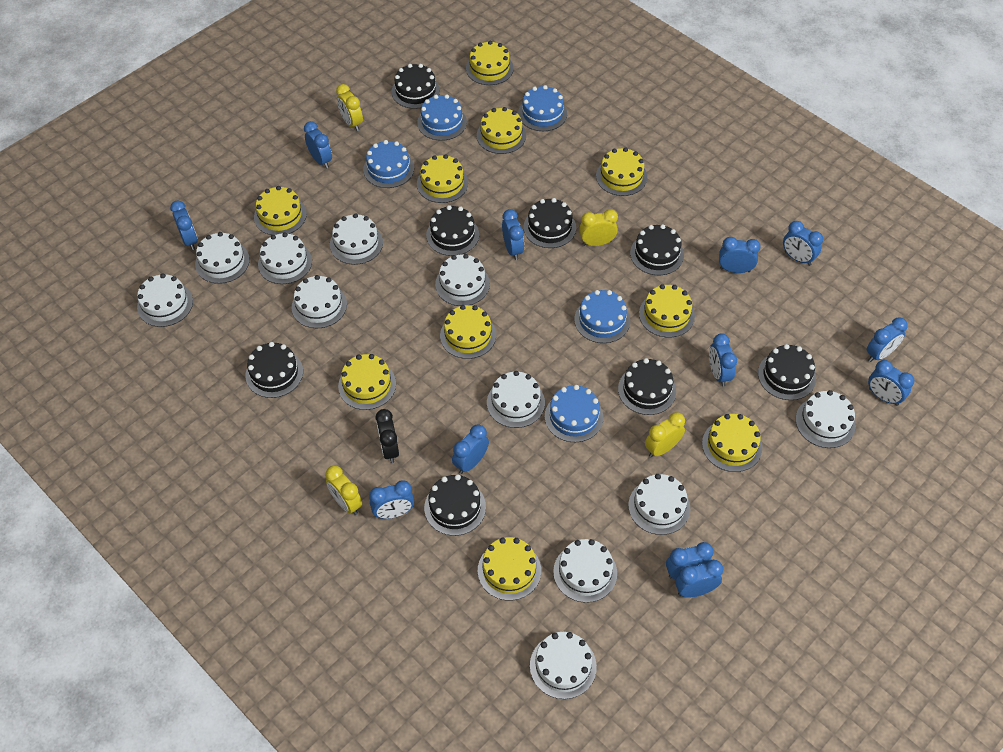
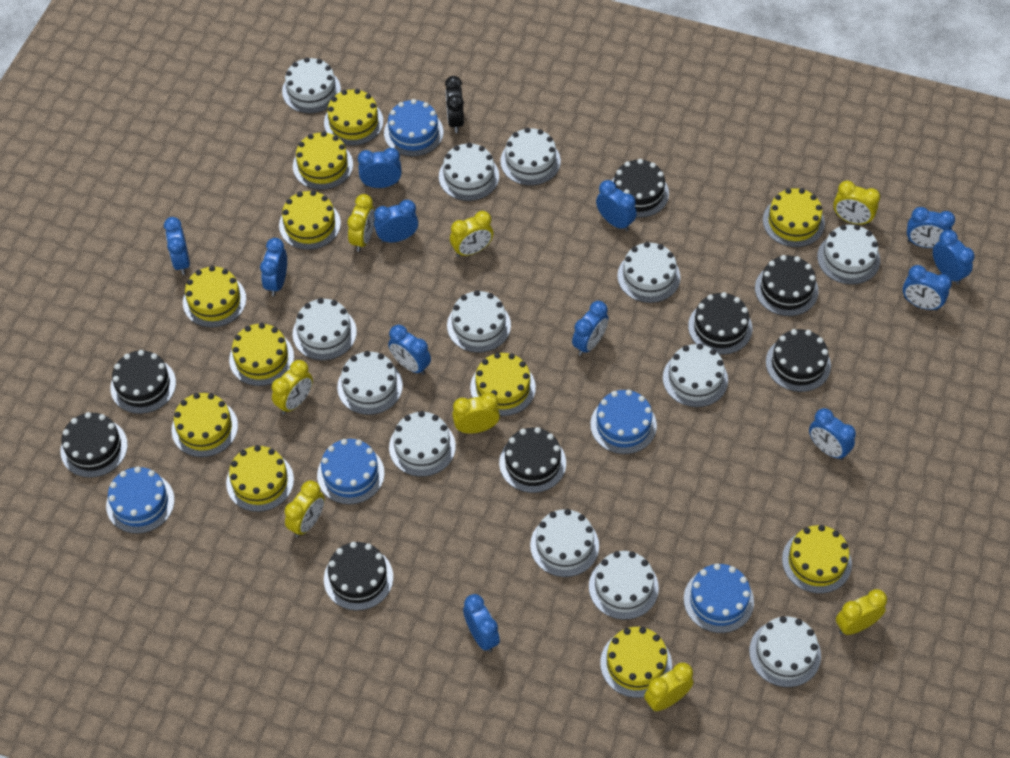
white cake: [137,274,193,327] [195,232,250,284] [258,233,312,284] [292,275,347,328] [330,213,383,265] [435,254,490,306] [487,371,545,428] [530,632,597,699] [553,539,617,603] [628,474,690,535] [796,390,855,448] = 11 -> [282,57,341,113] [293,298,357,360] [337,351,403,415] [389,411,456,477] [439,142,499,201] [447,290,511,353] [500,128,561,186] [530,509,599,577] [589,551,659,620] [617,242,680,303] [663,344,728,407] [749,616,821,687] [817,225,880,285] = 13
yellow cake: [254,186,307,235] [338,354,396,410] [417,154,468,203] [440,305,496,359] [466,41,514,85] [477,107,526,154] [478,537,541,601] [596,147,647,196] [639,284,695,338] [702,414,762,472] = 10 -> [172,393,238,457] [183,266,246,327] [226,445,294,512] [229,323,294,386] [279,190,341,250] [293,131,353,190] [324,89,383,146] [470,352,536,416] [600,627,672,698] [763,188,825,247] [782,525,852,593] = 11
yellow clock: [325,465,362,515] [336,84,363,131] [579,209,618,246] [645,412,685,457] = 4 -> [272,360,313,414] [284,481,325,537] [347,194,375,252] [450,211,493,257] [452,393,500,434] [644,663,694,711] [833,181,880,225] [836,589,887,635] = 8

